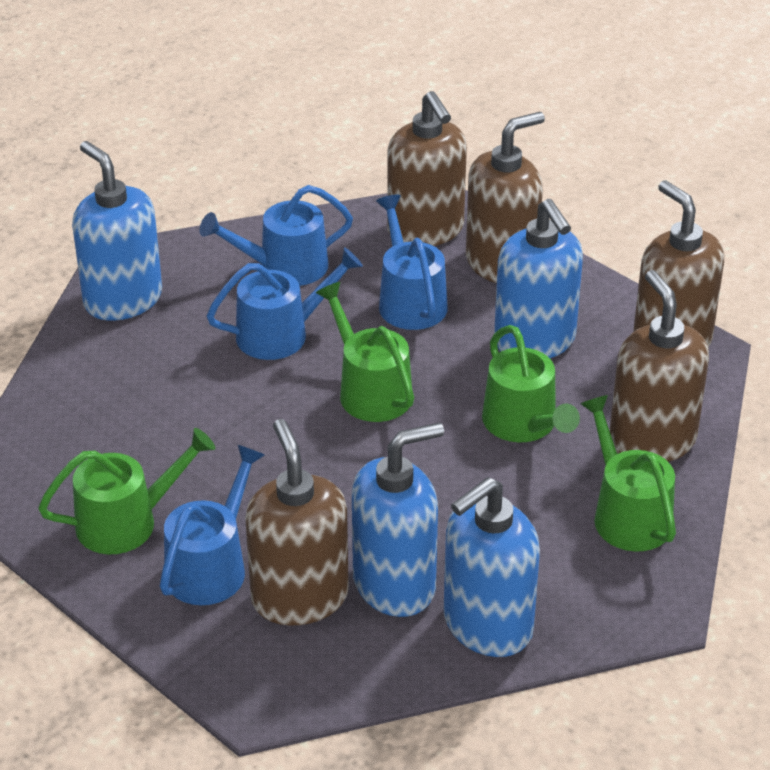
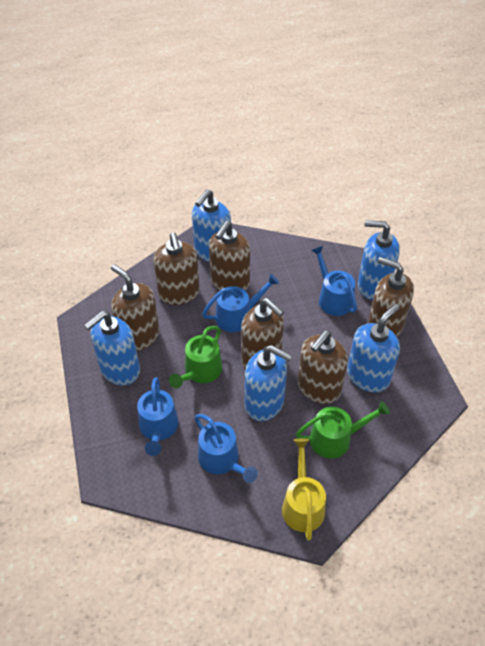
blue soap dispenser: [72,141,162,321] [352,422,444,617] [444,477,540,657] [494,199,583,358] = 4 -> [84,311,140,386] [192,189,231,262] [245,345,292,421] [347,304,400,392] [358,220,400,300] = 5
brown soap dispenser: [245,419,349,626] [387,91,467,246] [466,112,545,283] [610,270,709,462] [633,180,724,347] = 5 -> [111,264,159,351] [153,233,200,305] [209,221,250,291] [241,298,284,368] [298,331,348,404] [367,257,414,337] = 6
green watering can: [38,428,216,555] [316,282,414,422] [482,325,580,442] [580,395,676,552] = 4 -> [169,326,222,388] [296,401,390,459] = 2
yellow watering can: none = 0 -> [282,438,326,541] = 1

